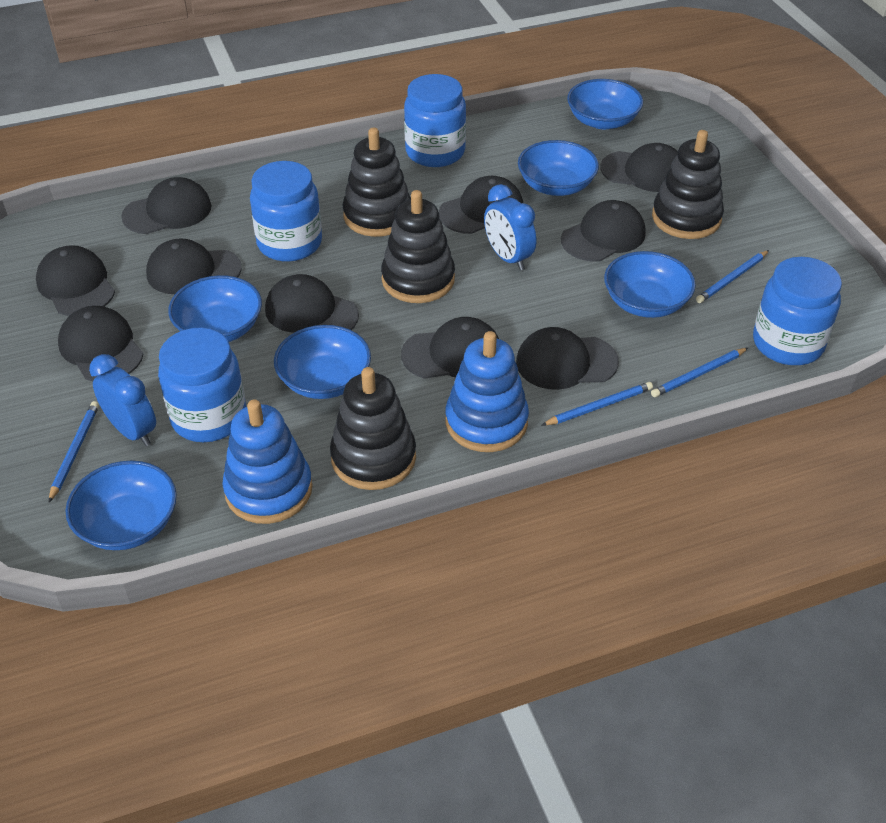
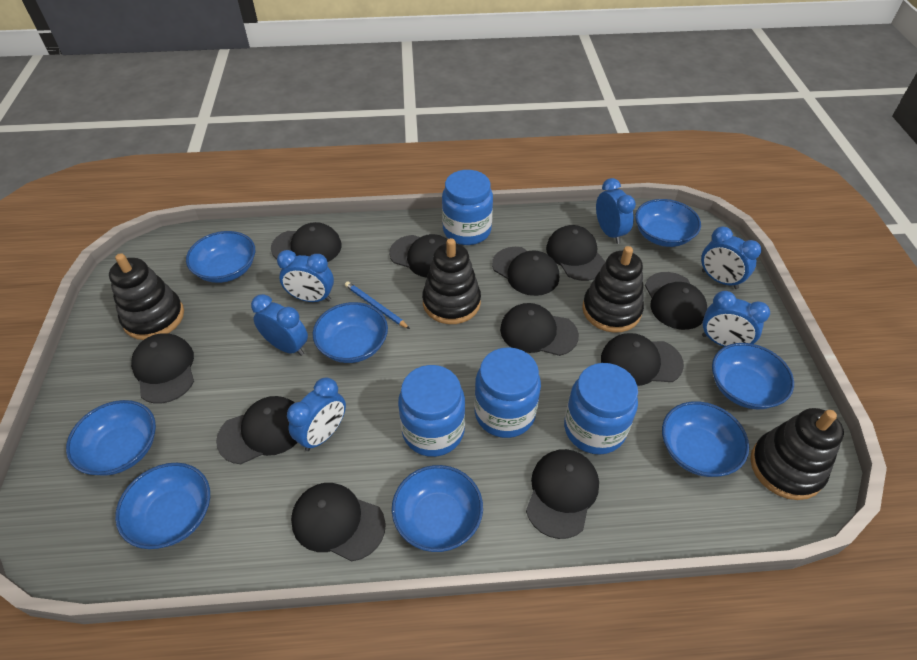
black cap: [36,245,115,316] [58,306,144,381] [121,177,211,234] [146,238,242,294] [265,274,359,333] [401,317,499,379] [439,176,523,234] [516,327,619,390] [561,200,646,262] [600,143,678,192] = 10 -> [131,334,194,404] [216,396,298,464] [271,222,342,262] [291,483,386,561] [389,234,448,278] [492,247,559,296] [500,303,579,356] [526,449,599,539] [546,225,605,281] [601,333,684,386] [645,272,707,330] = 11
blue bowl: [66,460,177,550] [168,275,262,342] [274,325,371,399] [518,140,599,196] [567,79,643,129] [604,251,696,318] = 6 -> [66,400,156,476] [115,463,210,549] [186,231,255,283] [313,302,388,363] [392,465,483,552] [635,199,701,247] [662,401,749,477] [712,343,794,410] = 8
blue clock: [89,354,156,446] [484,184,536,271] = 2 -> [251,294,308,356] [277,250,334,302] [287,378,346,451] [596,178,636,244] [701,227,761,289] [702,291,770,347] = 6
blue pencil: [49,401,99,502] [542,382,653,425] [651,348,748,397] [696,250,769,303] = 4 -> [345,281,410,329] = 1
blue stacking toy: [222,399,312,524] [445,331,529,452] = 2 -> none = 0

